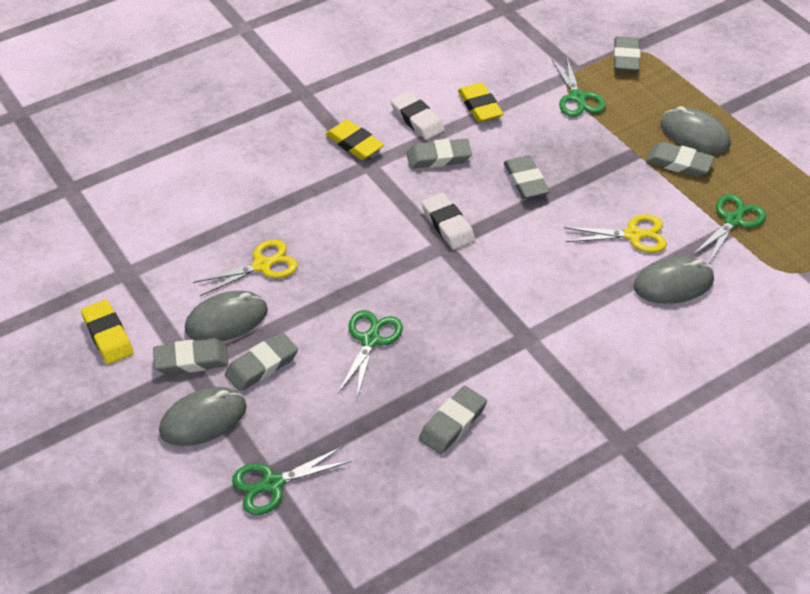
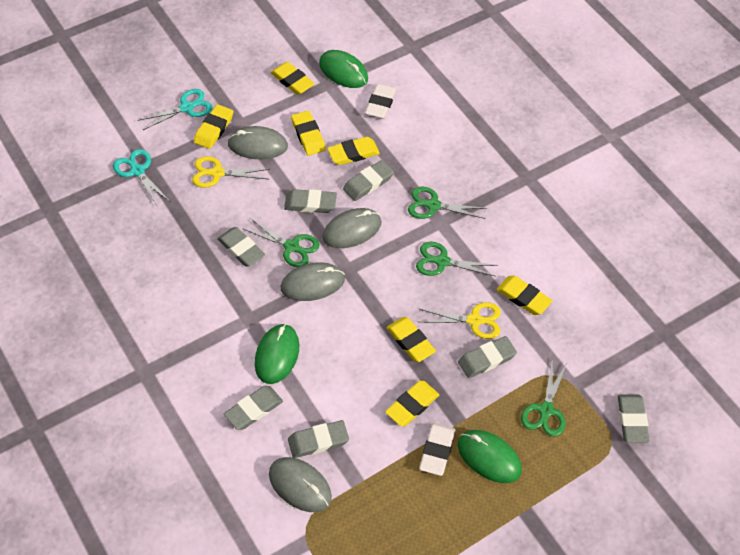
green mouse: none = 0 -> [255,324,299,384] [319,50,368,88] [458,430,522,483] = 3
turquoise scissors: none = 0 -> [113,149,169,207] [137,89,212,130] = 2
yellow eraser: [81,300,134,364] [325,120,384,160] [458,82,503,122] = 3 -> [194,104,233,149] [271,62,315,95] [291,111,326,156] [327,137,380,165] [385,381,439,426] [386,317,436,362] [496,276,553,315] = 7

